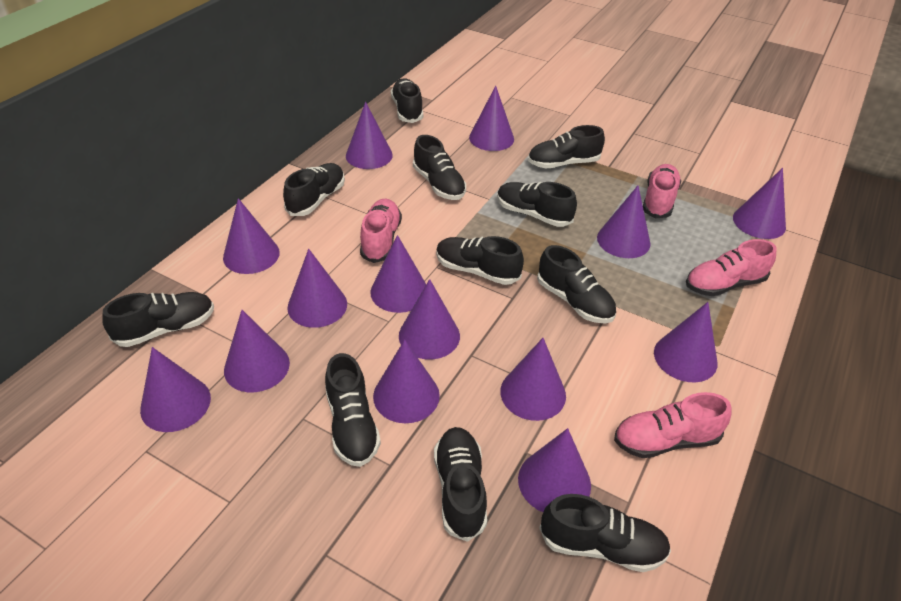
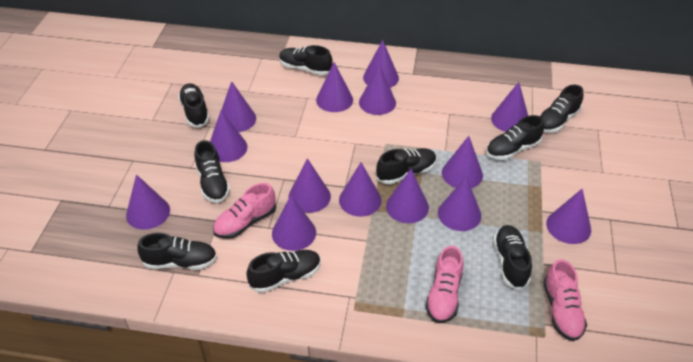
black shoe: [102,292,214,347] [283,163,345,216] [325,353,381,467] [391,78,423,123] [413,135,466,200] [434,427,487,542] [436,236,524,285] [497,182,577,227] [528,125,605,169] [537,245,616,323] [539,494,671,572] = 11 -> [137,233,217,270] [178,83,209,127] [194,140,230,203] [246,250,321,293] [279,45,333,75] [376,148,437,185] [486,115,544,160] [493,225,532,290] [540,85,583,133] = 9
pink shoe: [360,199,402,263] [614,392,732,458] [643,164,681,218] [686,239,776,296] = 4 -> [213,183,276,239] [425,246,463,323] [543,259,587,341] = 3

